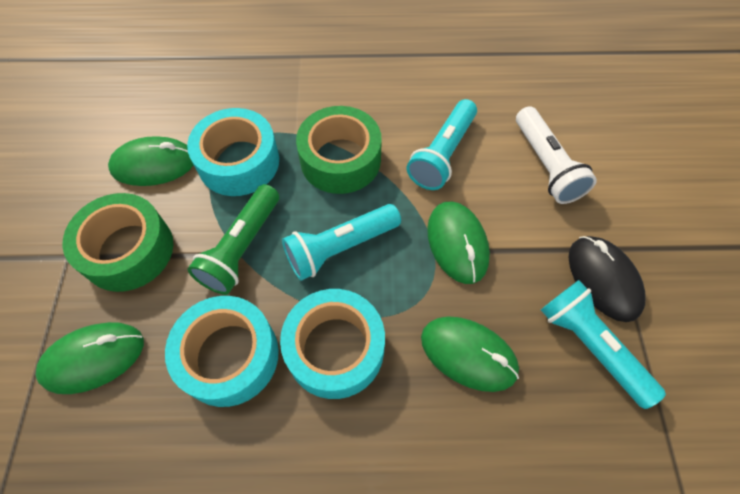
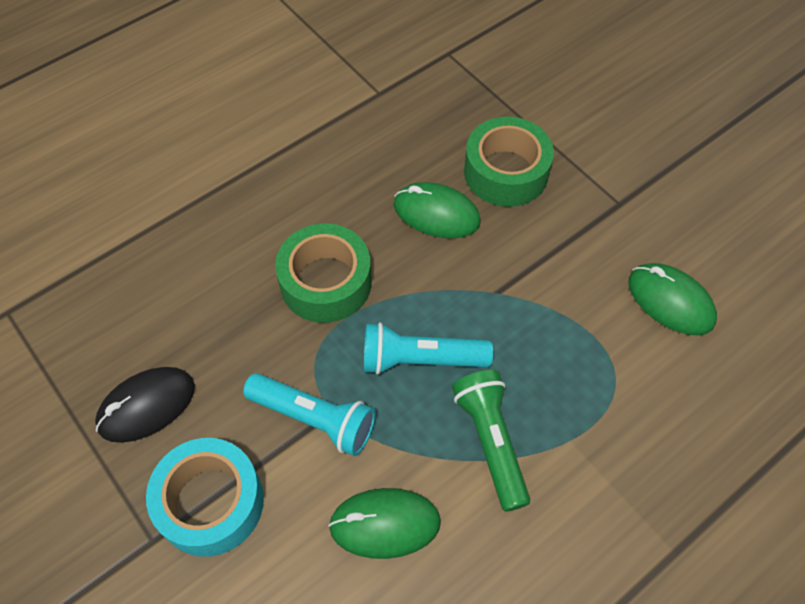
green mouse: [36,322,144,394] [108,136,193,186] [421,316,519,392] [427,202,490,284] = 4 -> [328,488,441,559] [394,182,481,238] [628,263,717,336] = 3
turquoise flashlight: [282,204,401,281] [407,99,477,190] [541,280,666,409] = 3 -> [243,373,376,456] [364,322,493,375] = 2
turquoise tape: [165,296,279,407] [187,108,279,196] [280,289,385,399] = 3 -> [146,438,264,557] = 1
white flashlight: [516,106,597,204] = 1 -> none = 0

